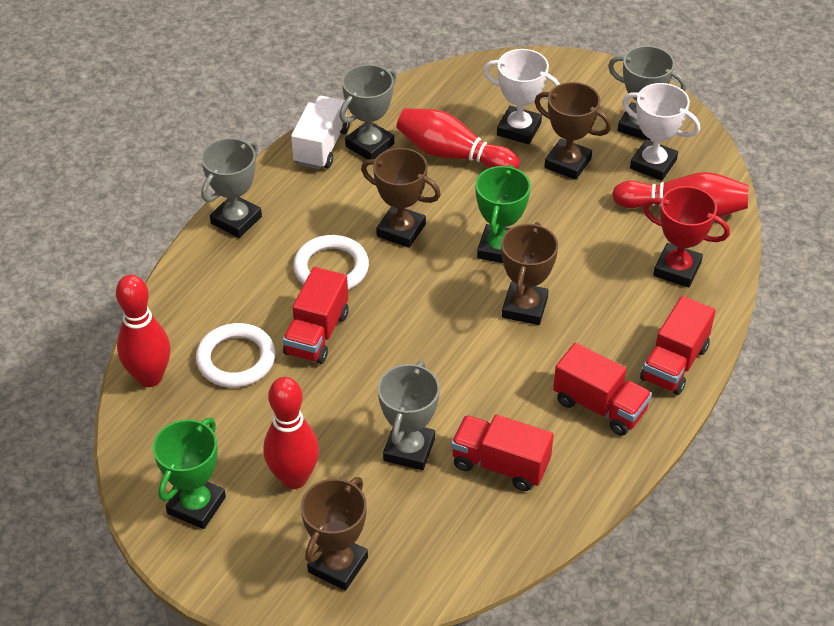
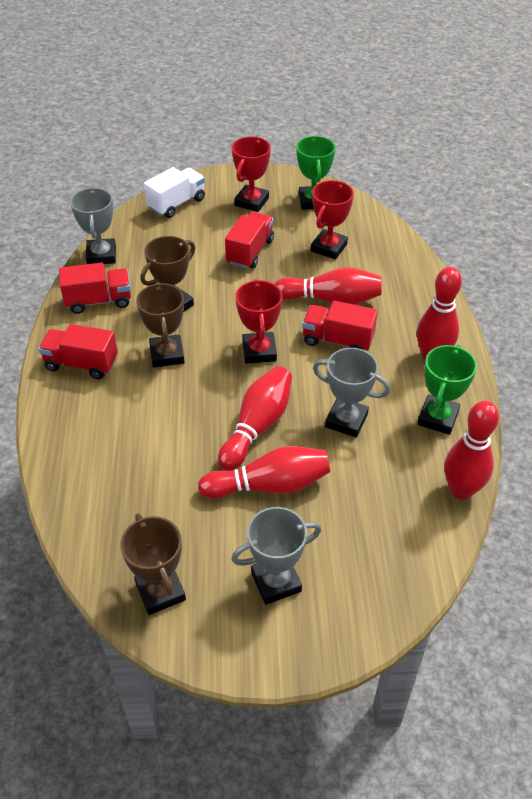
brown trophy: [301,477,368,590] [361,148,441,248] [501,222,558,325] [535,82,612,180] = 4 -> [121,513,186,615] [136,282,185,368] [140,236,195,311] = 3
grey trophy: [201,138,262,238] [339,64,397,160] [378,361,440,470] [608,46,686,141] = 4 -> [70,188,116,264] [231,507,321,605] [313,348,391,437] = 3
red bowling pin: [116,275,171,387] [263,377,319,489] [396,108,520,169] [612,172,749,217] = 4 -> [198,446,330,499] [218,366,292,471] [274,267,382,305] [417,267,462,361] [444,401,499,500] = 5
red trophy: [643,186,730,287] = 1 -> [232,136,271,212] [235,279,283,364] [311,180,354,259] = 3
white ring: [196,323,276,387] [293,235,369,290] = 2 -> none = 0
white trophy: [484,49,560,144] [622,83,700,181] = 2 -> none = 0

